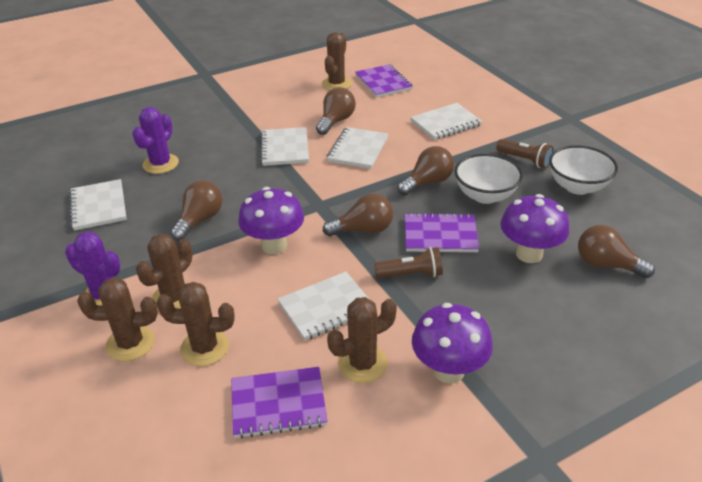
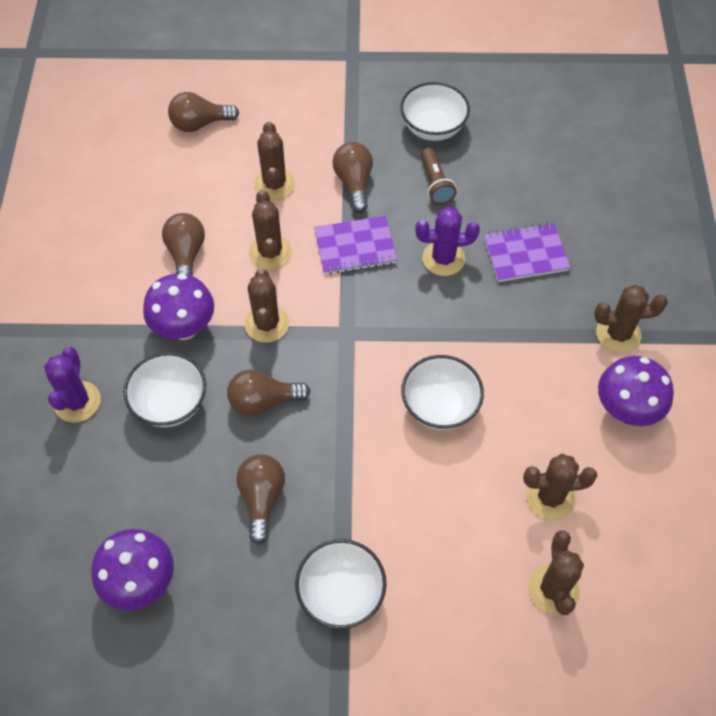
brown cactus: [77,278,158,362] [136,234,192,311] [157,282,235,366] [322,32,352,90] [327,297,397,383] = 5 -> [245,269,289,343] [249,190,292,269] [254,122,295,200] [523,454,597,520] [528,530,584,615] [594,285,668,353] = 6
brown flashlight: [374,247,443,278] [496,139,554,168] = 2 -> [421,148,456,205] = 1
purple notebook: [231,367,328,438] [355,64,413,98] [405,213,479,252] = 3 -> [314,216,397,275] [484,223,571,282] = 2
white bowl: [455,154,523,204] [549,145,618,195] = 2 -> [124,352,206,427] [295,539,387,629] [400,82,470,141] [401,355,484,430] = 4
white notebook: [69,179,127,231] [260,127,309,166] [278,272,370,340] [327,127,388,169] [410,103,483,140] = 5 -> none = 0

